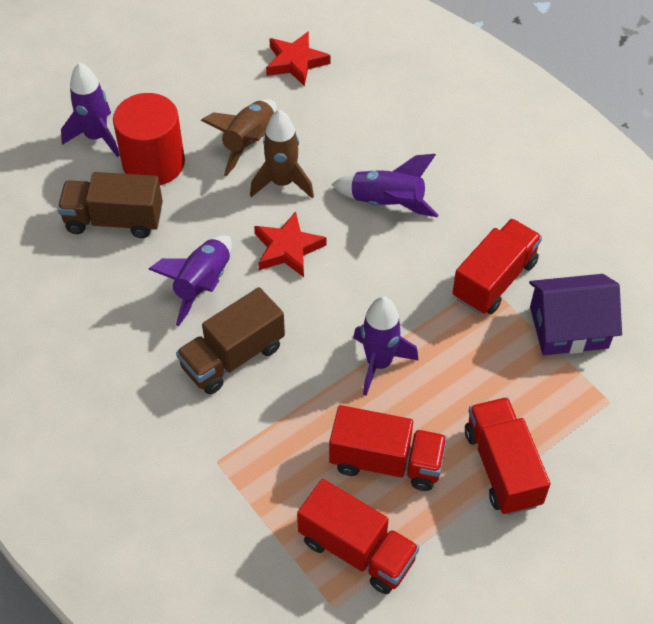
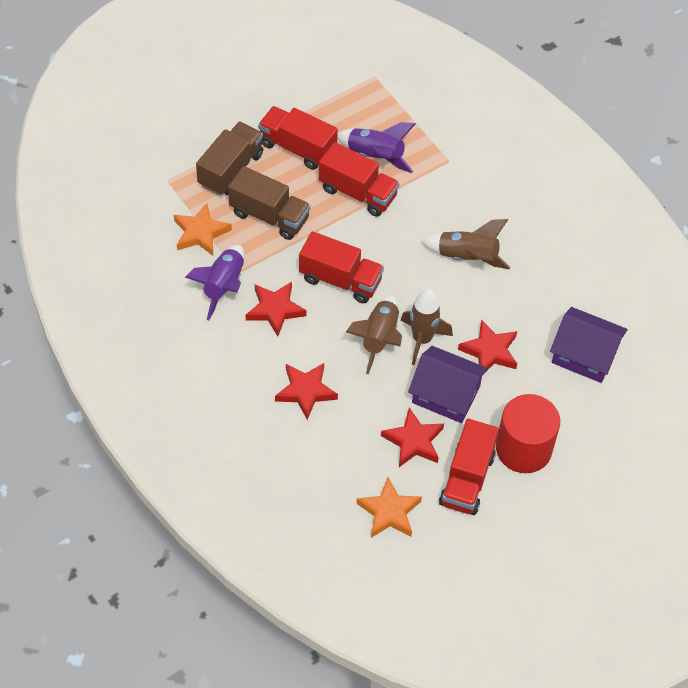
brown rocket: [201,99,277,176] [250,109,314,198] = 2 -> [346,296,402,375] [401,289,453,365] [421,219,510,269] = 3
orange star: none = 0 -> [174,203,232,256] [356,477,422,538] = 2
purple house: [529,274,622,355] = 1 -> [408,346,488,423] [550,307,628,383] = 2
purple rocket: [61,62,120,157] [148,235,232,326] [332,154,438,217] [353,296,419,396] = 4 -> [185,245,244,320] [337,122,416,173] = 2
red star: [254,211,326,277] [266,31,330,87] = 2 -> [246,282,307,336] [275,363,338,420] [381,408,444,467] [458,319,517,369] = 4

